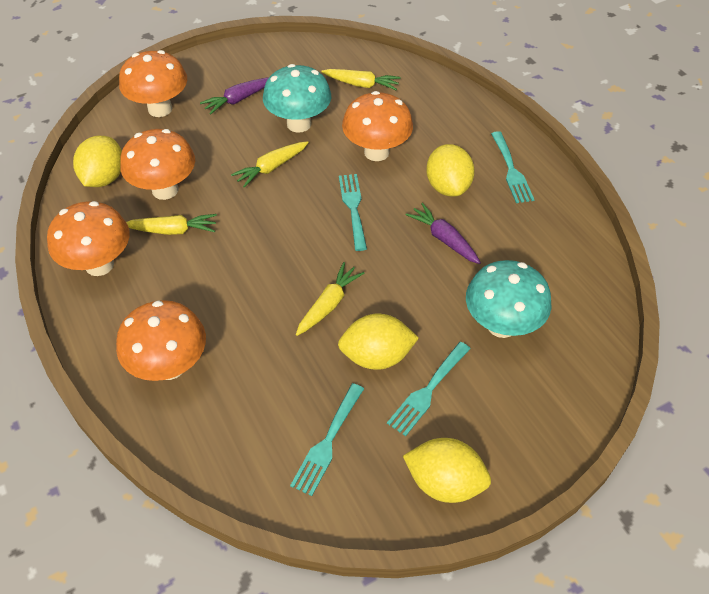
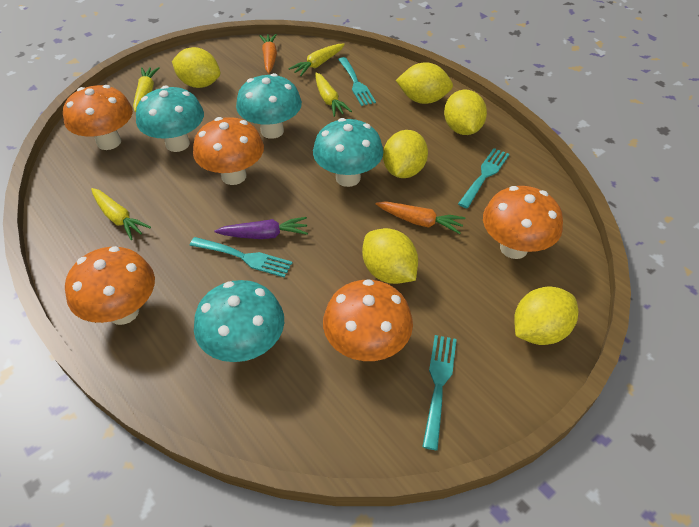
orange carrot: none = 0 -> [259,34,277,73] [376,201,465,234] = 2
purple carrot: [200,77,269,115] [406,203,481,264] = 2 -> [214,217,308,239] = 1
turquoise mushroom: [263,64,331,133] [466,260,552,338] = 2 -> [136,86,204,152] [194,280,284,362] [236,73,302,139] [313,118,383,187] = 4
yellow lemon: [73,136,122,187] [338,314,419,370] [403,438,491,503] [426,144,475,197] = 4 -> [172,47,220,88] [362,228,418,284] [383,130,428,178] [396,62,453,104] [444,90,487,135] [514,287,578,345] = 6

